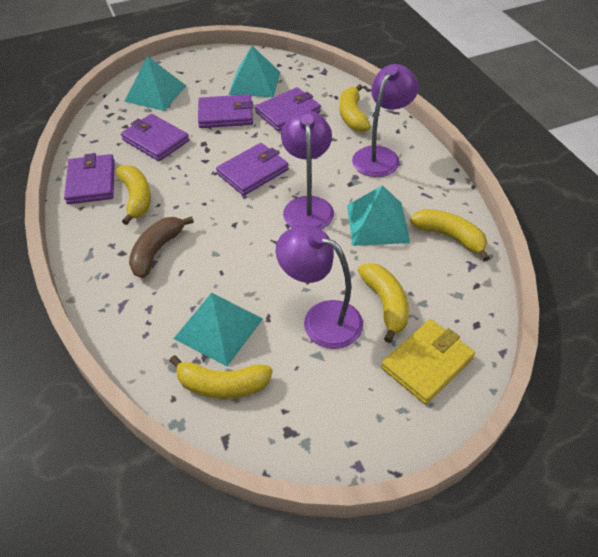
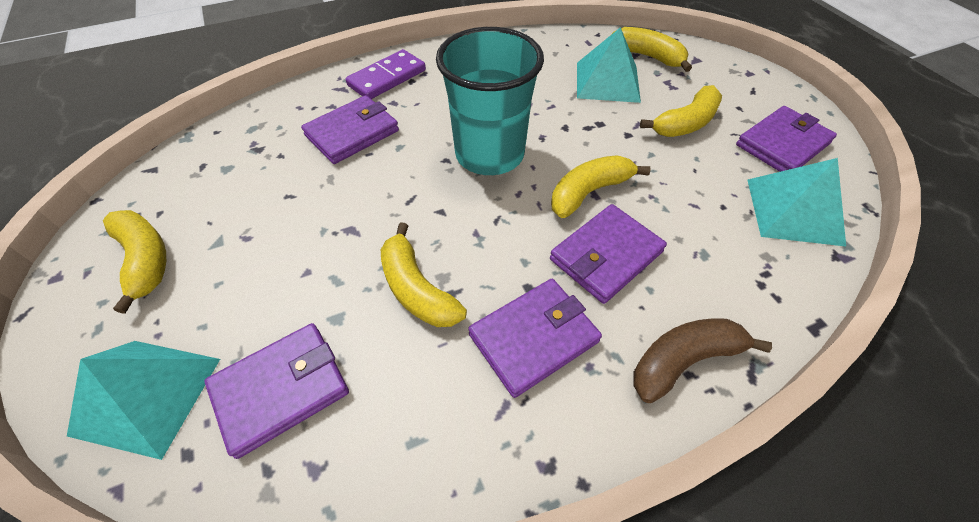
purple domino: none = 0 -> [345,49,426,99] = 1
purple lamp: [276,225,363,349] [281,110,334,230] [352,64,419,177] = 3 -> none = 0
turquoise cup: none = 0 -> [436,27,544,175] = 1
turquoise pyramid: [124,56,186,111] [173,293,263,366] [229,46,280,97] [347,185,410,246] = 4 -> [67,341,220,460] [577,27,641,103] [747,158,846,246] = 3
yellow wallet: [381,319,475,404] = 1 -> none = 0

